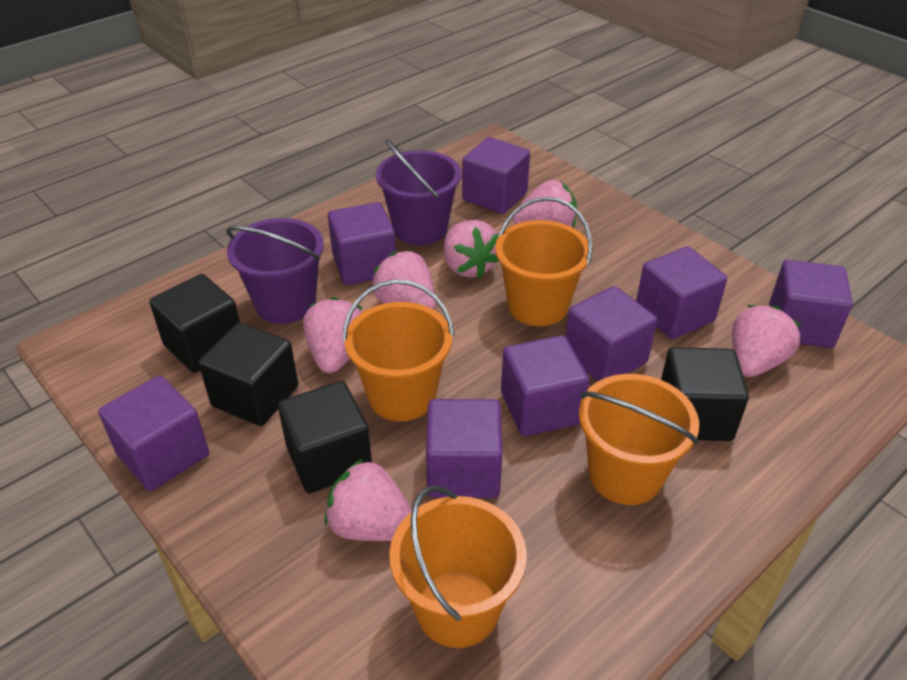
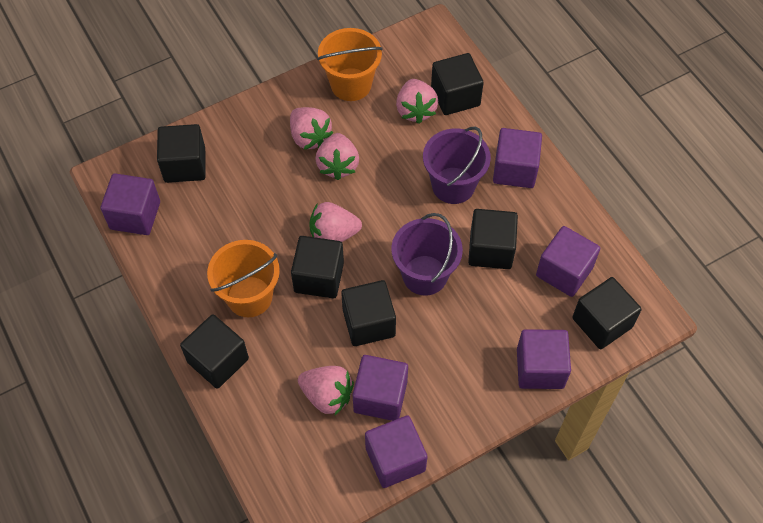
black cube: [149,274,240,373] [198,322,298,426] [278,381,372,493] [661,347,749,441] = 4 -> [157,124,205,183] [180,314,249,389] [291,236,344,298] [341,280,396,346] [431,53,484,115] [468,209,518,269] [572,277,642,349] = 7
orange bucket: [342,279,454,421] [389,485,527,648] [495,197,593,326] [579,374,699,505] = 4 -> [207,240,280,317] [317,28,383,101] = 2
pink strawberry: [303,297,362,373] [324,459,412,541] [372,251,436,310] [444,220,499,278] [512,180,577,228] [732,305,801,377] = 6 -> [290,107,333,150] [298,366,354,415] [309,202,362,242] [316,133,359,180] [396,79,438,124] = 5
purple cube: [98,375,209,491] [328,202,396,285] [426,399,503,498] [462,137,530,214] [501,335,589,436] [565,286,657,382] [636,246,727,339] [769,260,853,348] = 8 -> [100,173,160,235] [353,355,408,421] [365,415,427,488] [493,128,542,188] [517,329,571,389] [536,226,600,297] = 6

